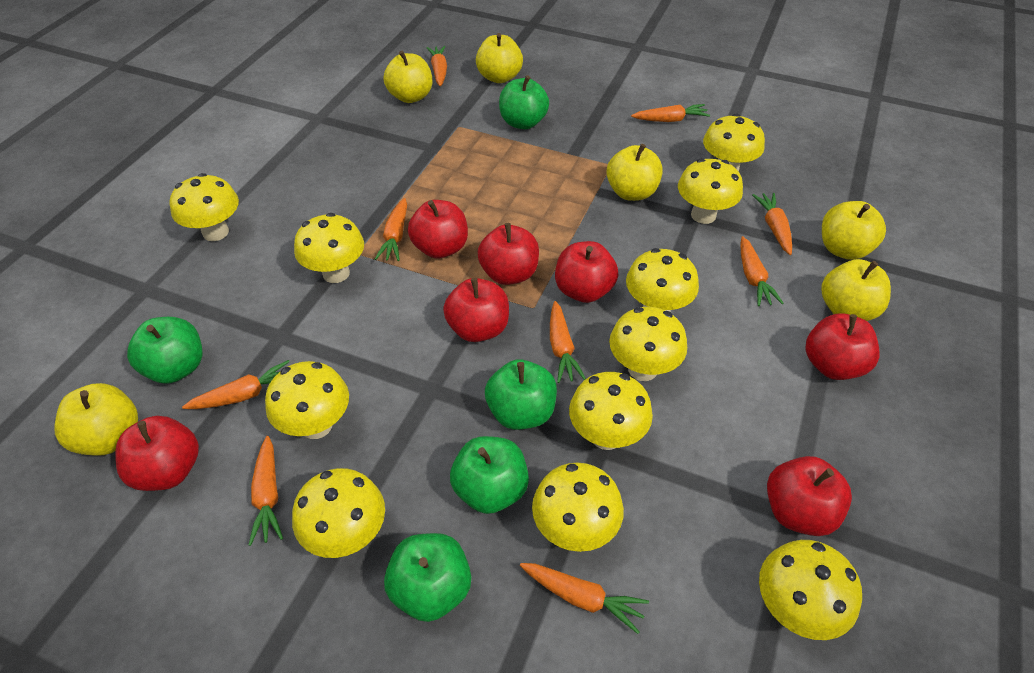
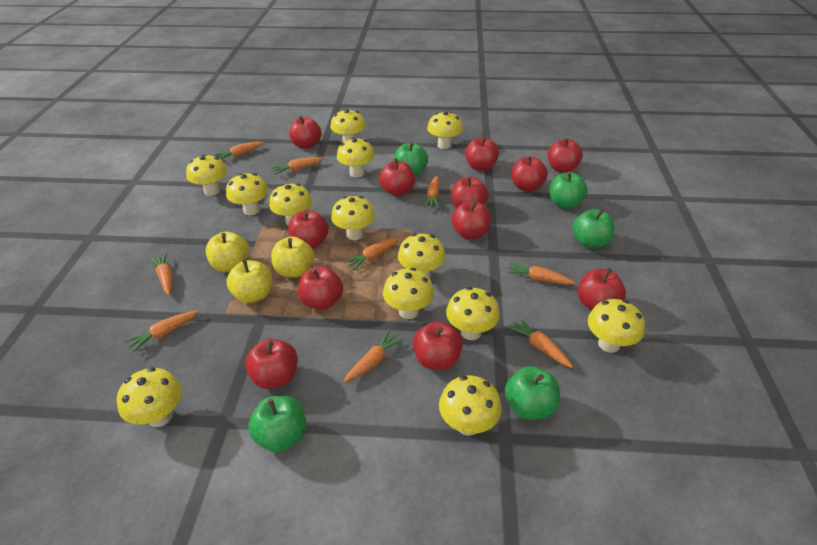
red apple: [115,416,199,491] [408,200,468,258] [443,278,509,342] [478,223,539,285] [555,241,618,303] [767,456,852,536] [805,313,880,380] = 7 -> [245,338,298,389] [288,210,329,249] [289,115,322,149] [298,266,343,310] [379,158,415,196] [413,321,463,370] [452,176,489,208] [452,201,491,239] [465,136,499,171] [512,155,548,192] [548,138,583,173] [578,268,626,310] = 12
yellow apple: [55,383,138,456] [384,50,432,103] [476,33,523,83] [606,144,663,201] [821,259,891,321] [822,201,886,260] = 6 -> [206,232,249,272] [226,259,272,303] [271,236,314,278] = 3
yellow mushroom: [170,173,239,241] [265,361,349,439] [292,468,385,558] [294,213,364,283] [532,462,624,552] [569,372,653,450] [609,307,687,381] [626,248,699,312] [678,158,743,224] [703,114,765,172] [759,540,862,640] = 11 -> [117,367,182,427] [186,154,227,196] [226,173,268,215] [269,183,312,225] [330,109,366,142] [331,196,375,240] [337,138,375,178] [383,268,434,319] [398,233,446,278] [427,111,463,149] [439,375,502,436] [446,287,500,340] [588,299,645,353] = 13

